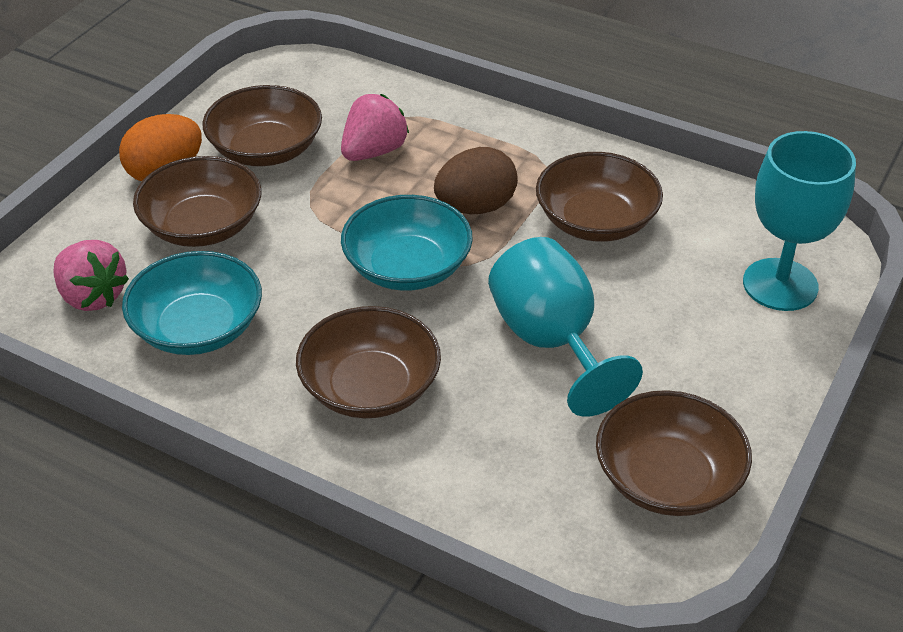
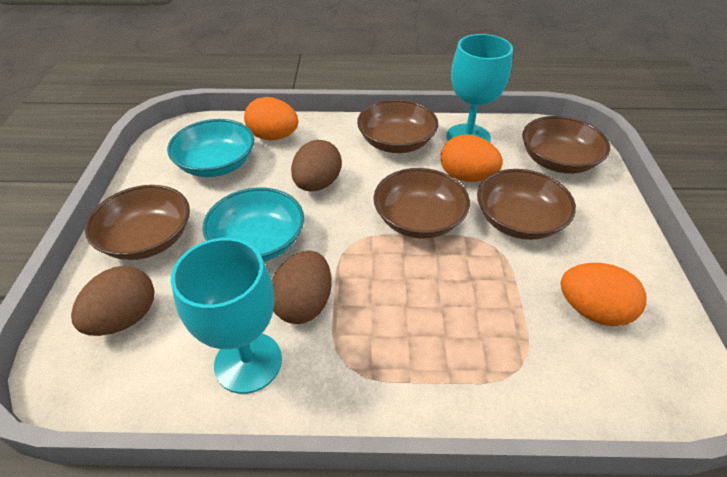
brown egg: [434,147,518,214] = 1 -> [71,266,154,336] [272,251,332,324] [291,140,342,191] = 3
orange egg: [119,114,202,181] = 1 -> [244,97,298,140] [440,134,503,182] [560,263,646,326] = 3
pink strawberry: [54,240,129,311] [341,94,409,161] = 2 -> none = 0

